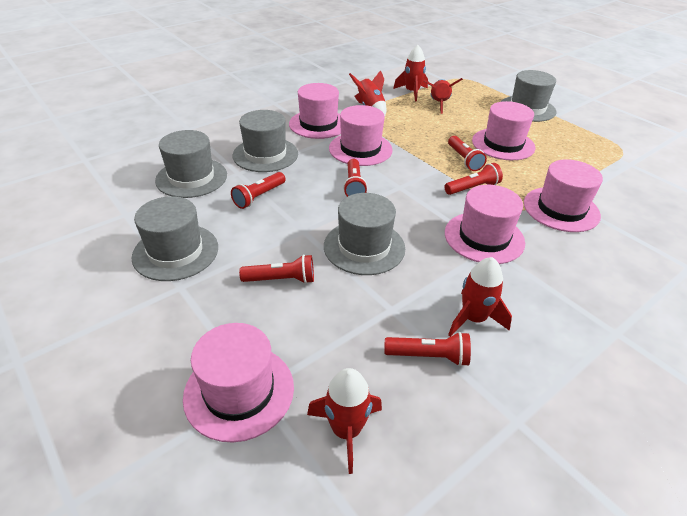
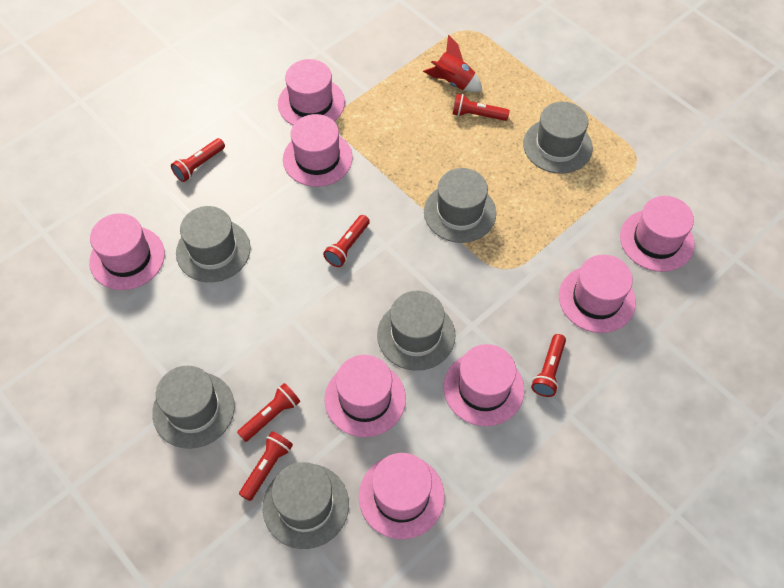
grey hat: [131,196,218,281] [155,130,227,198] [233,110,298,172] [324,193,405,275] [501,70,557,122] = 5 -> [152,366,235,449] [176,206,251,282] [263,462,349,549] [377,291,455,371] [424,168,496,243] [523,102,593,174] = 6
pink hat: [183,323,294,442] [289,83,341,139] [329,105,393,166] [445,185,525,264] [472,101,535,160] [524,159,603,232] = 6 -> [89,213,165,290] [278,59,345,125] [283,114,353,187] [325,355,406,437] [359,453,445,539] [444,344,524,426] [559,255,636,333] [620,196,695,272] = 8
red rocket: [307,368,382,474] [349,70,387,116] [393,45,428,101] [423,78,463,114] [448,257,512,337] = 5 -> [423,35,482,92] = 1

